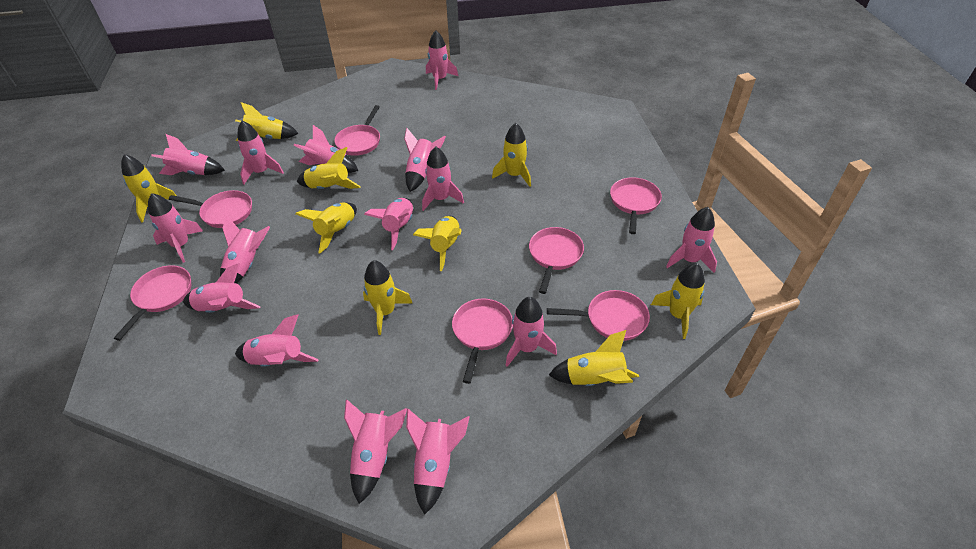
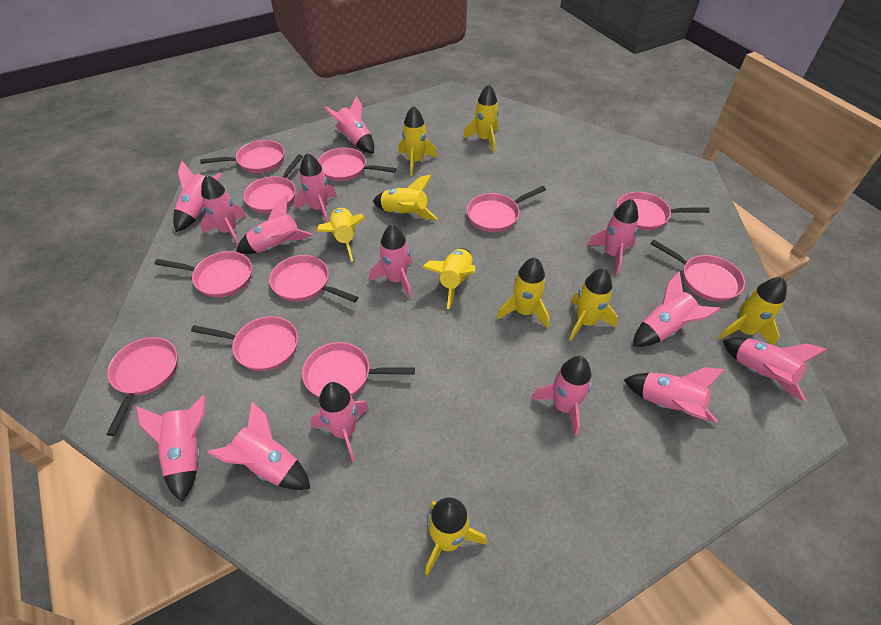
pink pan: [114,265,191,341] [169,190,252,228] [335,105,380,156] [452,299,513,384] [529,227,584,294] [547,290,650,341] [610,177,662,234] = 7 -> [106,337,178,436] [155,251,252,298] [191,316,298,371] [200,140,285,173] [243,154,303,213] [269,255,358,302] [302,342,415,397] [318,147,396,181] [467,186,546,232] [617,192,710,230] [650,240,745,302] = 11
pink rocket: [148,193,203,263] [151,134,225,175] [183,263,261,313] [220,215,270,284] [235,314,319,367] [237,121,284,184] [293,125,358,173] [344,399,407,504] [364,198,413,250] [404,128,446,192] [406,409,470,514] [422,147,464,211] [426,30,458,90] [506,297,557,367] [666,207,717,273] = 15 -> [136,395,205,502] [173,161,222,232] [200,175,246,246] [207,402,311,490] [236,195,312,254] [294,153,337,223] [311,382,369,462] [324,96,374,153] [369,224,412,298] [531,356,592,436] [588,199,638,274] [624,367,725,423] [633,271,721,347] [723,337,827,401] = 14

